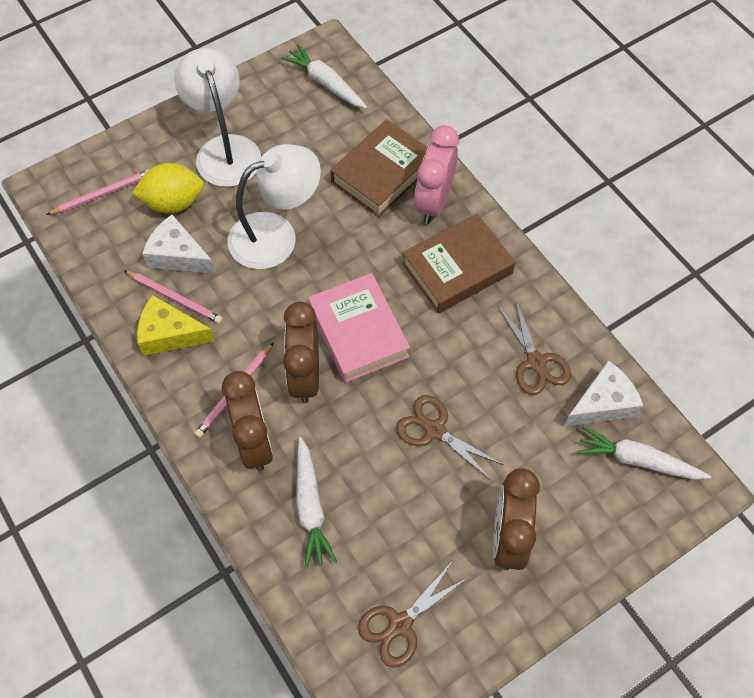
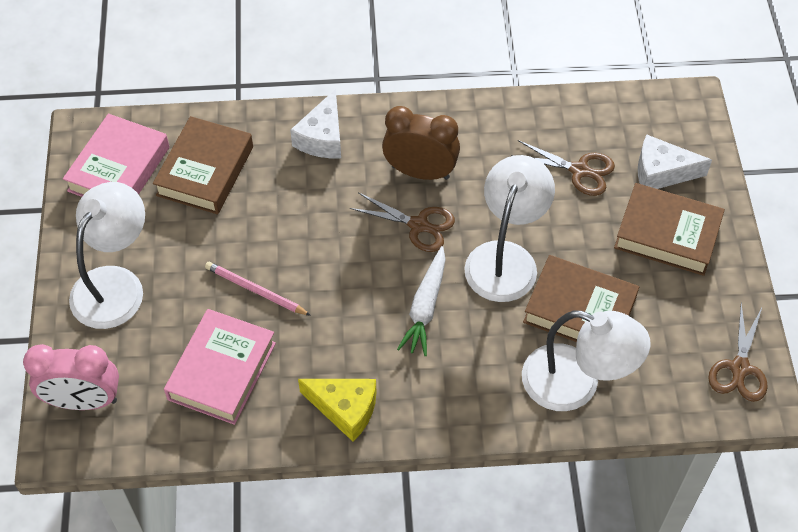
brown book: [330,120,428,217] [402,214,515,313] = 2 -> [153,116,253,214] [523,255,639,342] [614,183,725,276] = 3
brown clock: [222,371,273,471] [283,302,319,403] [493,468,540,570] = 3 -> [382,106,460,180] = 1
pink book: [308,273,410,383] = 1 -> [63,114,169,197] [164,309,276,425] = 2
pink pencil: [46,169,150,215] [124,270,223,324] [194,343,273,438] = 3 -> [205,262,311,316] = 1
white carrot: [281,44,367,109] [296,437,337,568] [577,426,711,480] = 3 -> [397,246,446,356] = 1
white lamp: [174,48,261,187] [228,144,321,269] = 2 -> [69,182,145,329] [464,155,555,302] [522,310,650,411] = 3
yellow lemon: [132,163,204,213] = 1 -> none = 0

